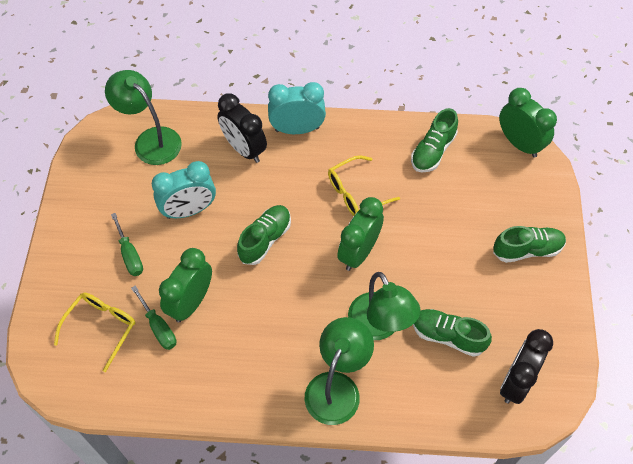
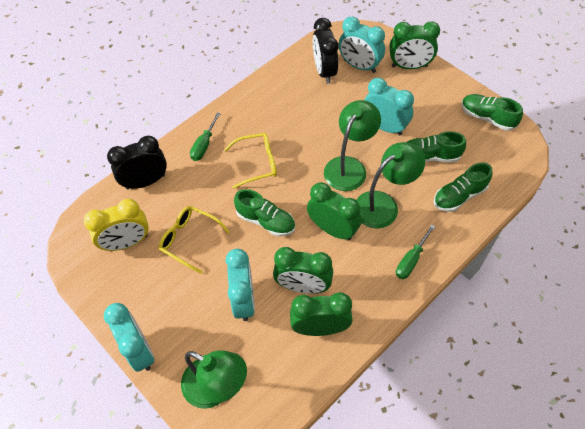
green clock: [159,248,212,322] [337,197,384,271] [499,88,557,158] = 3 -> [273,247,333,294] [290,292,353,336] [307,182,362,240] [389,21,440,69] = 4
turquoise clock: [152,161,216,219] [268,82,326,134] = 2 -> [104,303,154,372] [225,249,255,321] [339,17,385,73] [364,78,414,135] = 4
yellow clock: none = 0 -> [84,199,149,251] = 1

